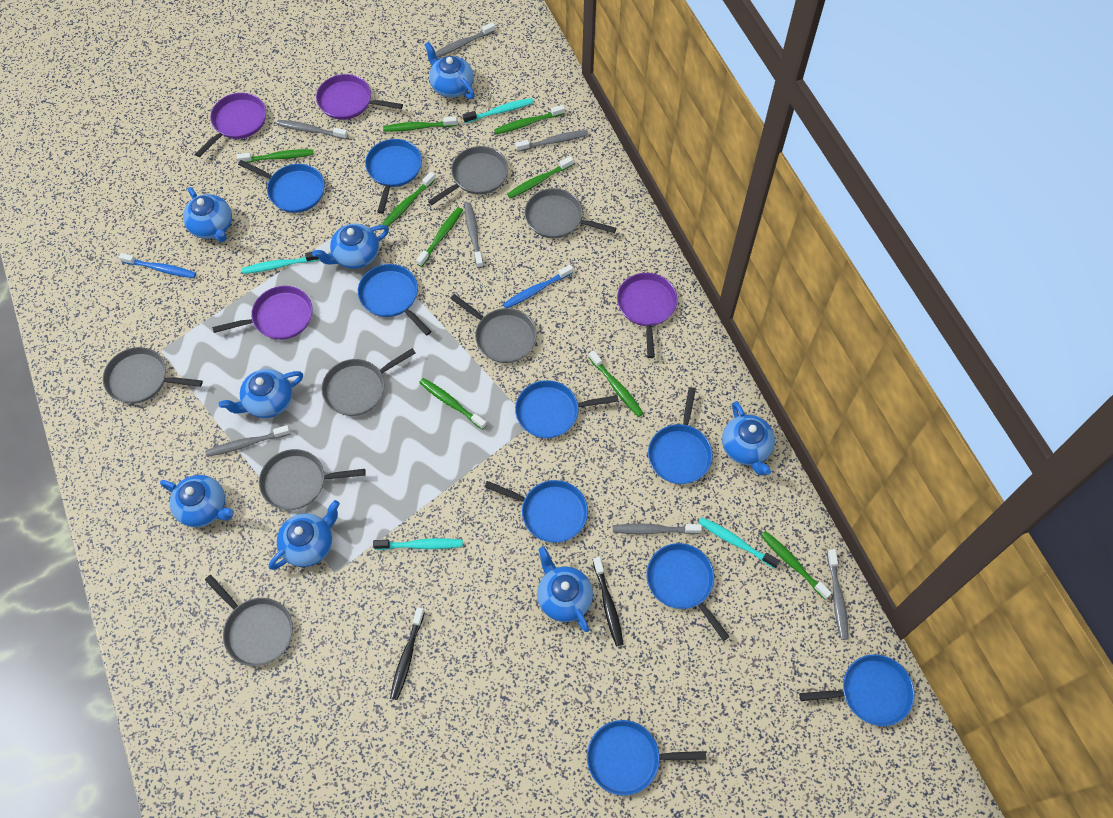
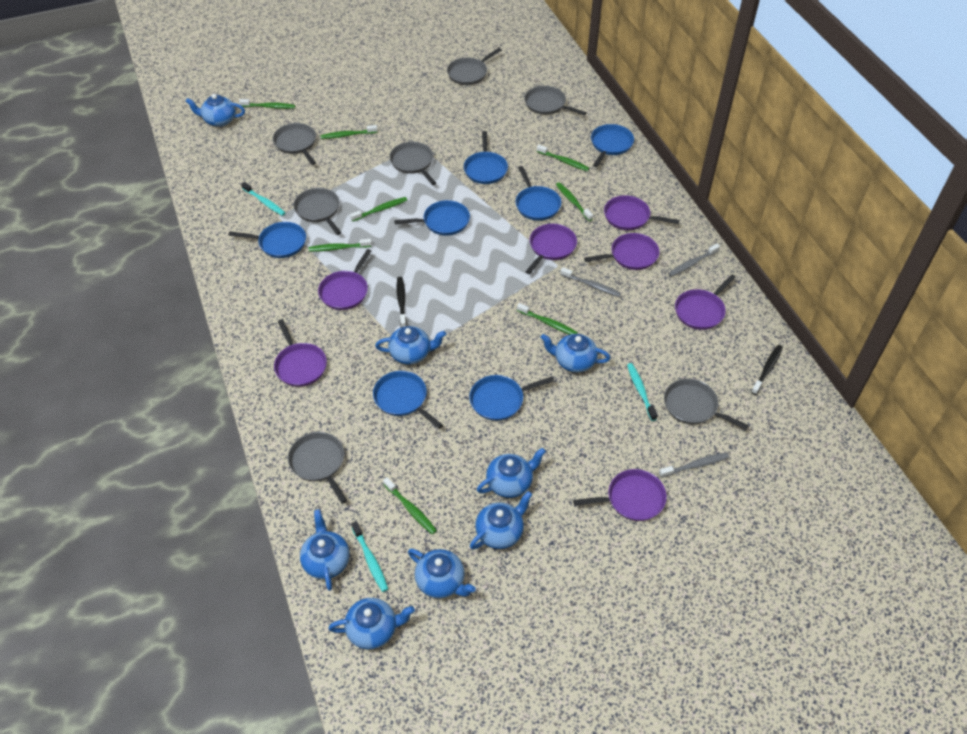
blue pan: [238,160,325,213] [358,264,432,336] [365,139,422,214] [485,480,588,543] [515,380,618,438] [587,720,706,796] [646,543,730,641] [648,387,713,484] [799,655,915,726] = 9 -> [228,222,306,258] [373,371,443,429] [394,200,470,236] [464,131,508,184] [469,375,554,421] [516,166,561,221] [591,124,634,167] = 7
blue toothbrush: [119,253,196,278] [503,265,573,308] = 2 -> none = 0
green toothbrush: [237,149,314,163] [381,172,436,227] [383,116,457,132] [416,207,463,267] [419,378,487,430] [494,105,565,134] [507,156,573,198] [588,350,644,417] [760,531,832,599] = 9 -> [239,99,295,109] [308,239,372,251] [321,125,377,139] [350,197,407,221] [383,477,437,535] [517,303,578,335] [537,145,590,171] [556,182,593,221] = 8
grey toothbrush: [205,425,290,457] [276,120,348,139] [435,22,495,58] [464,202,483,268] [515,130,588,152] [613,523,702,534] [827,549,849,640] = 7 -> [560,267,621,297] [659,452,729,478] [668,244,720,277] = 3
purple pan: [195,93,266,157] [212,286,313,340] [316,74,403,120] [617,273,677,358] = 4 -> [274,319,327,387] [318,249,371,310] [525,224,577,274] [573,469,667,521] [584,233,660,270] [604,195,679,230] [675,274,736,330] = 7
turquoise toothbrush: [242,252,320,274] [373,538,463,550] [463,98,534,123] [698,517,780,568] = 4 -> [241,182,285,216] [351,521,388,592] [627,363,658,421] = 3

